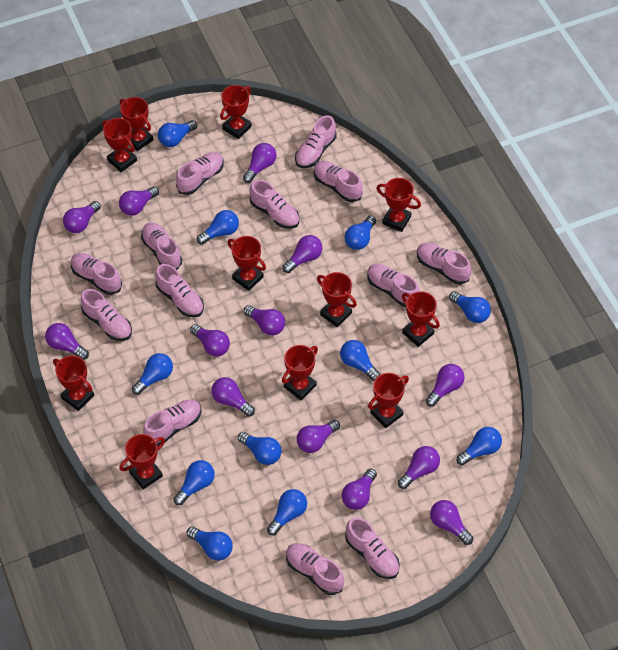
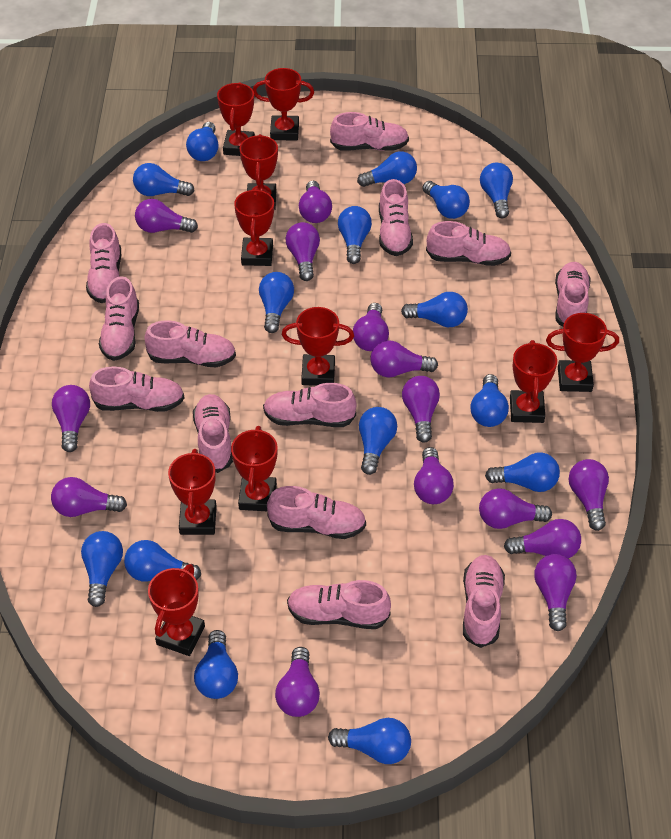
blue light bulb: [132,353,173,395] [158,120,197,147] [173,460,215,505] [187,526,233,561] [197,210,239,245] [238,432,281,465] [267,489,307,536] [340,340,381,381] [345,216,376,250] [449,291,491,323] [456,427,502,465] = 11 -> [81,531,123,607] [124,540,201,581] [133,163,195,196] [186,122,219,161] [194,630,238,699] [259,272,294,333] [328,718,411,764] [338,206,372,264] [357,151,417,187] [359,407,397,475] [401,292,468,327] [422,181,470,219] [471,374,509,427] [480,163,513,219] [485,453,560,492] = 15
purple light bulb: [45,323,89,360] [63,201,101,233] [119,186,159,216] [190,324,230,357] [211,377,255,417] [243,143,276,183] [244,305,285,335] [282,235,322,273] [297,420,340,453] [342,468,377,510] [398,446,440,489] [426,364,465,407] [430,500,473,545] = 13 -> [51,477,127,517] [52,385,90,452] [135,199,198,233] [275,647,320,717] [286,222,320,281] [299,181,332,223] [353,303,389,351] [370,340,438,378] [402,376,440,443] [414,447,454,504] [479,488,552,529] [504,519,581,559] [534,554,577,631] [569,459,609,531] = 14
red trophy: [53,355,94,411] [102,118,137,172] [119,434,165,490] [120,97,153,151] [220,85,252,139] [228,236,266,291] [282,345,318,400] [317,272,357,327] [368,373,409,428] [376,178,421,232] [402,291,440,347] = 11 -> [148,564,205,656] [168,449,217,535] [217,82,255,156] [231,426,277,512] [234,188,274,266] [240,134,278,210] [253,68,314,141] [282,307,354,386] [510,340,557,423] [546,313,619,392] = 10

